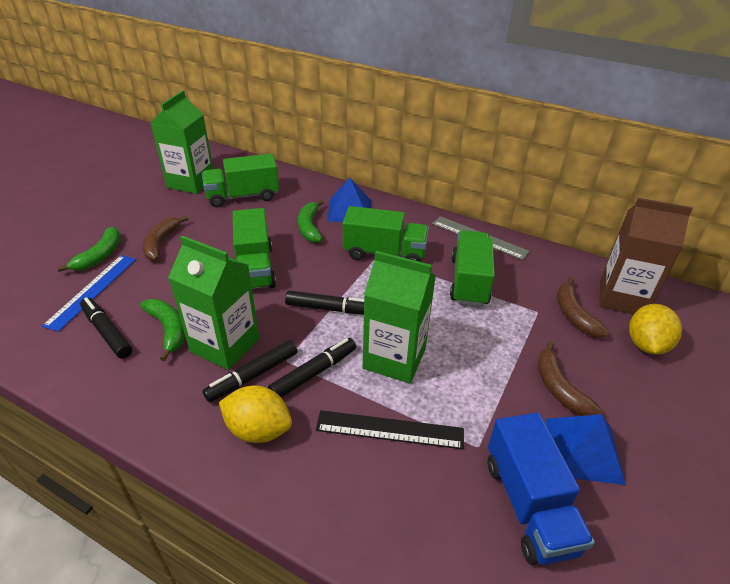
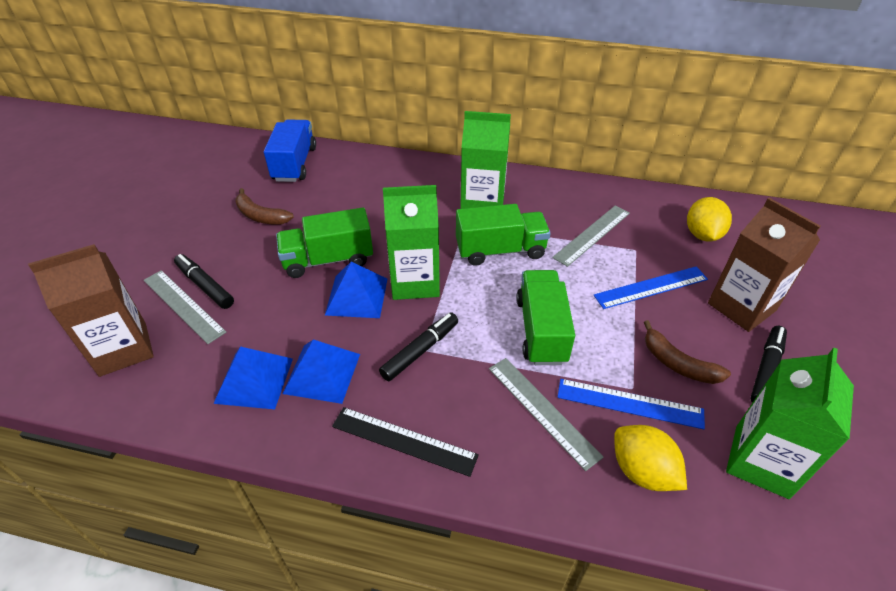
black marker: [80,297,132,359] [203,340,297,402] [268,338,356,398] [285,290,364,314] = 4 -> [174,254,234,309] [379,312,458,381] [750,326,787,403] = 3
blue pyramid: [327,178,371,222] [546,414,626,485] = 2 -> [213,346,293,410] [282,339,360,404] [325,262,387,318] = 3
blue ruler: [42,255,136,332] = 1 -> [557,379,705,429] [594,266,708,309] = 2
brown banana: [143,215,189,261] [537,341,603,416] [557,278,609,337] = 3 -> [235,188,294,225] [644,320,731,384] = 2
brown carton: [599,198,693,314] = 1 -> [28,244,154,377] [708,198,821,332] = 2
green banana: [57,227,120,272] [140,299,184,361] [298,200,324,243] = 3 -> none = 0
green truck: [202,154,279,207] [233,208,276,289] [343,206,429,262] [450,230,495,306] = 4 -> [276,208,373,278] [456,204,551,266] [516,270,575,365] = 3
grey ruler: [432,216,530,260] = 1 -> [143,270,226,344] [489,358,604,471] [552,206,630,267] = 3

